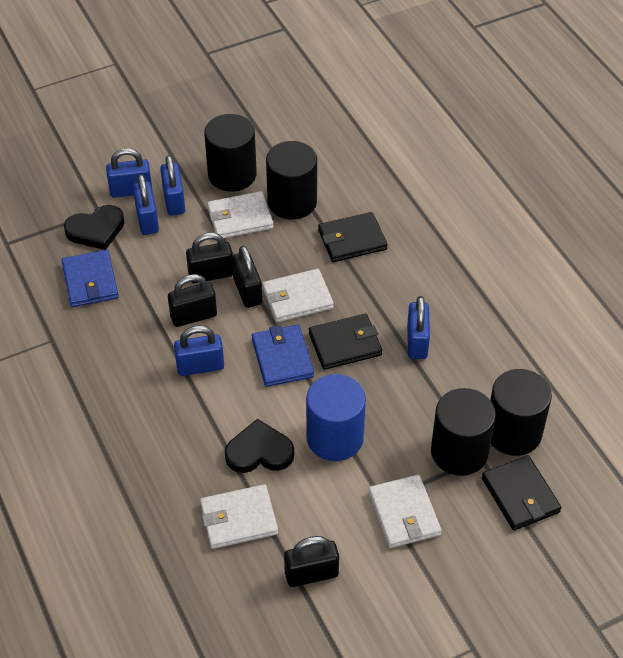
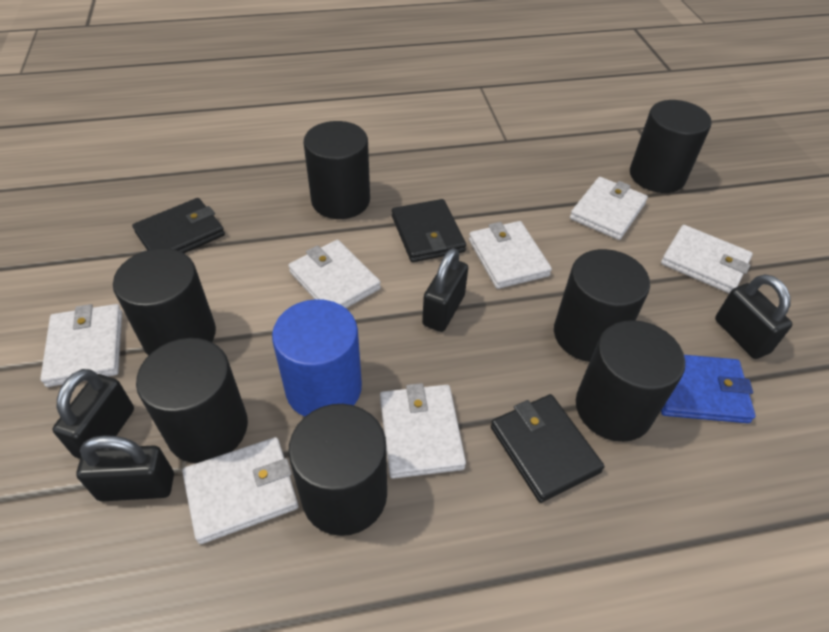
black cylinder: [204,114,257,192] [266,141,317,220] [431,388,496,476] [490,369,552,456] = 4 -> [113,248,216,356] [136,338,248,463] [288,404,387,536] [303,121,370,219] [554,249,650,362] [576,320,685,442] [630,100,712,193] = 7
black heart: [64,205,124,250] [225,419,294,473] = 2 -> none = 0
blue padlock: [106,148,152,198] [133,174,159,235] [160,155,185,216] [174,326,224,376] [407,296,430,359] = 5 -> none = 0
blue wallet: [61,250,119,307] [252,325,314,387] = 2 -> [661,355,756,423] = 1
white wallet: [200,484,278,549] [207,191,273,239] [262,269,334,322] [369,475,442,548] = 4 -> [40,304,122,387] [182,437,299,544] [288,240,381,308] [380,383,466,479] [469,221,552,289] [570,177,648,240] [661,225,753,293] = 7

